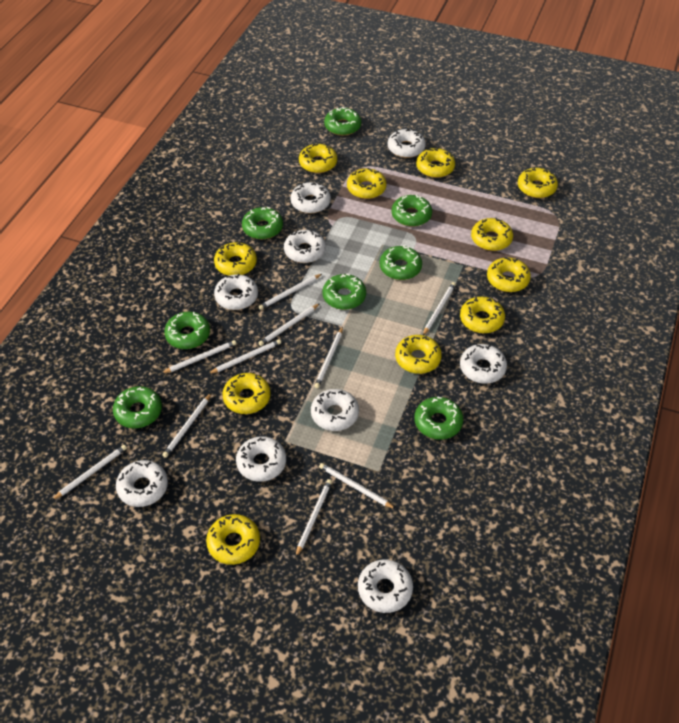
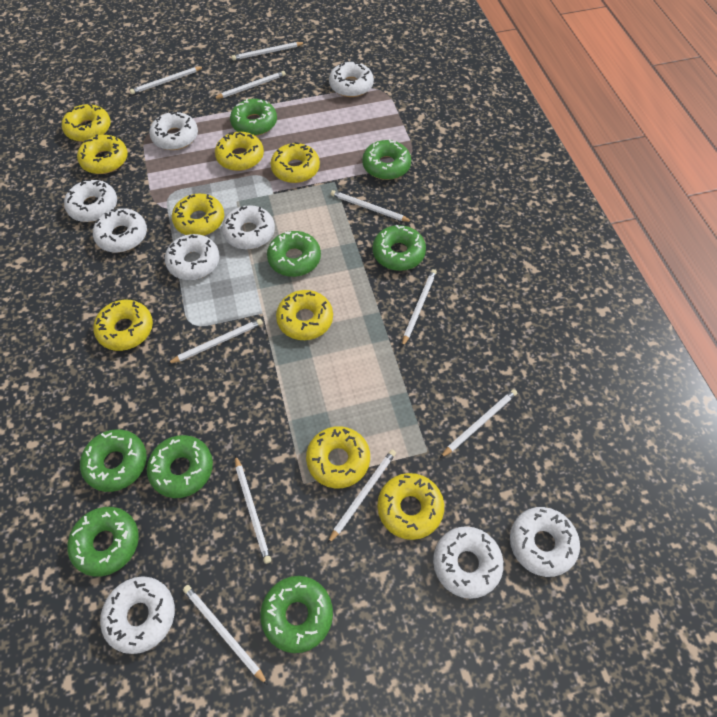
yellow donut: [206,514,260,565] [214,242,257,276] [222,373,271,414] [299,144,337,173] [347,168,386,199] [395,335,442,374] [416,147,455,178] [460,297,505,333] [471,218,513,251] [487,257,531,292] [518,167,558,198] = 11 -> [62,104,111,142] [77,134,128,174] [93,300,153,351] [172,194,224,236] [215,132,264,171] [271,142,320,183] [276,290,333,340] [306,426,370,488] [377,473,444,540] = 9

